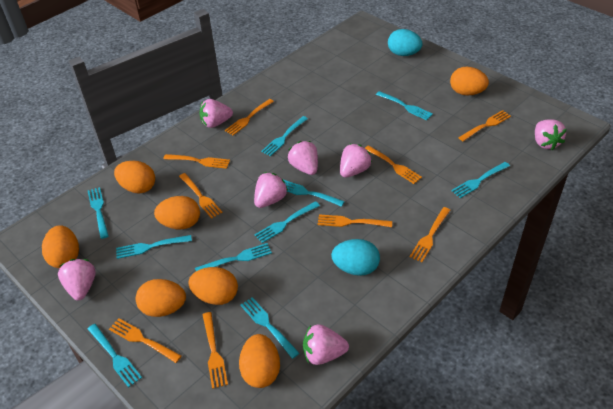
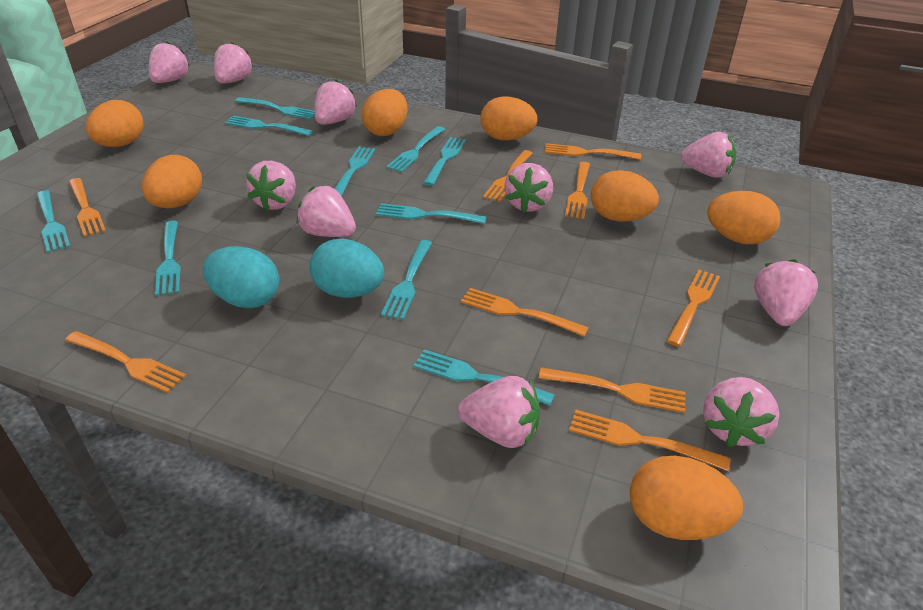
pink strawberry: [58,259,96,300] [200,99,233,128] [254,172,288,208] [288,141,318,175] [303,324,349,365] [340,144,372,178] [535,120,566,150] = 7 -> [149,41,190,83] [214,42,253,83] [246,161,296,211] [297,186,356,237] [314,80,357,125] [458,376,540,448] [505,163,553,212] [681,132,736,178] [703,377,779,447] [754,259,818,326] = 10

